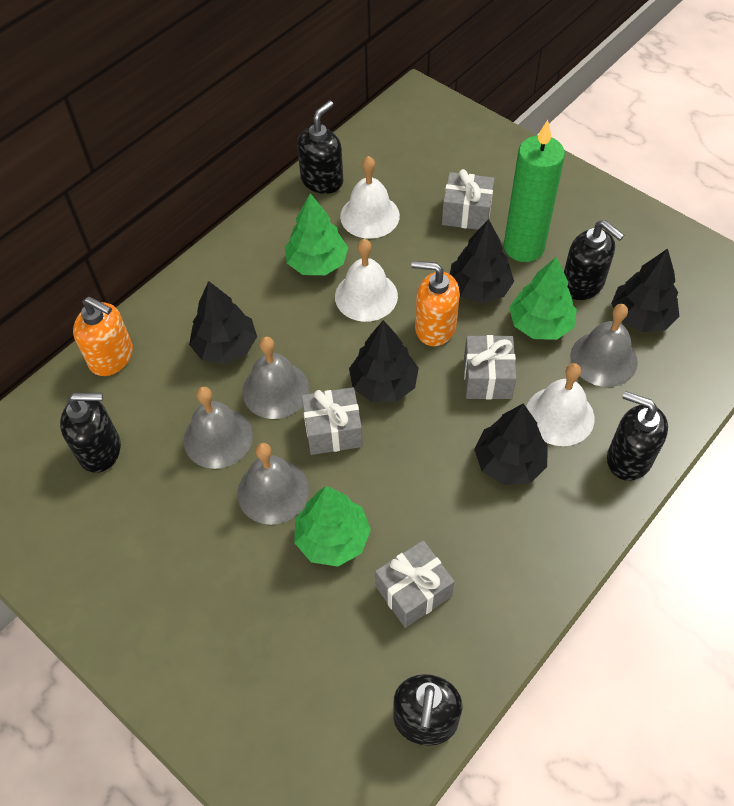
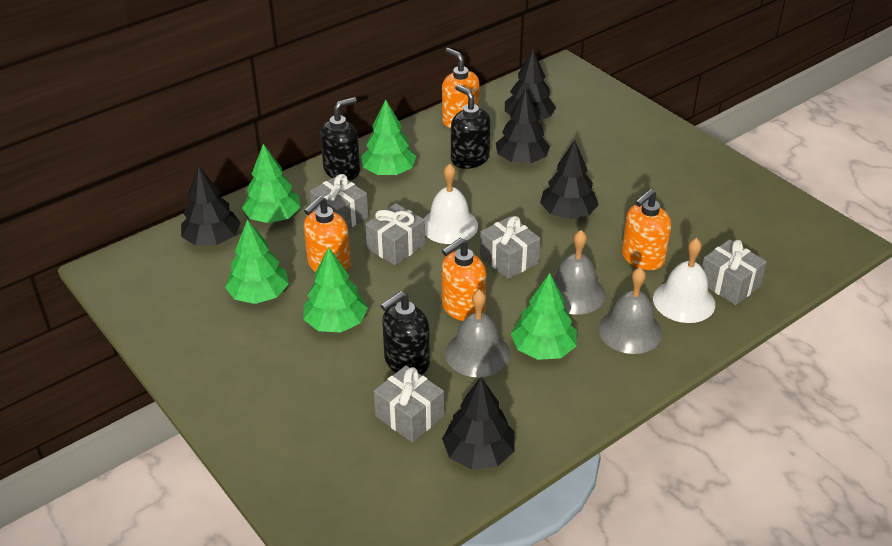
black soap dispenser: [60,393,121,473] [297,101,344,194] [393,674,462,746] [564,220,624,300] [607,391,668,481] = 5 -> [320,97,360,181] [381,291,430,375] [451,84,490,169] = 3
green candle: [504,120,565,262] = 1 -> none = 0
green tree: [285,193,348,275] [294,486,371,567] [509,257,577,340] = 3 -> [225,220,289,304] [242,144,300,223] [303,247,368,333] [361,100,416,175] [511,273,577,360] = 5
grey bell: [183,386,253,469] [237,443,309,525] [242,337,309,419] [570,304,638,387] = 4 -> [445,290,510,377] [553,230,605,315] [598,267,662,354] = 3
grey gift: [302,387,363,455] [375,540,455,628] [442,169,495,230] [464,335,516,399] = 4 -> [310,174,368,229] [365,203,425,266] [374,365,444,443] [480,216,540,279] [702,239,767,305] = 5
orange soap dispenser: [73,297,133,376] [411,261,460,346] = 2 -> [304,196,351,272] [442,48,479,128] [442,238,486,321] [622,189,671,270] = 4
white bell: [335,239,398,322] [340,156,400,239] [526,363,595,446] = 3 -> [424,163,478,244] [653,238,715,323] = 2

